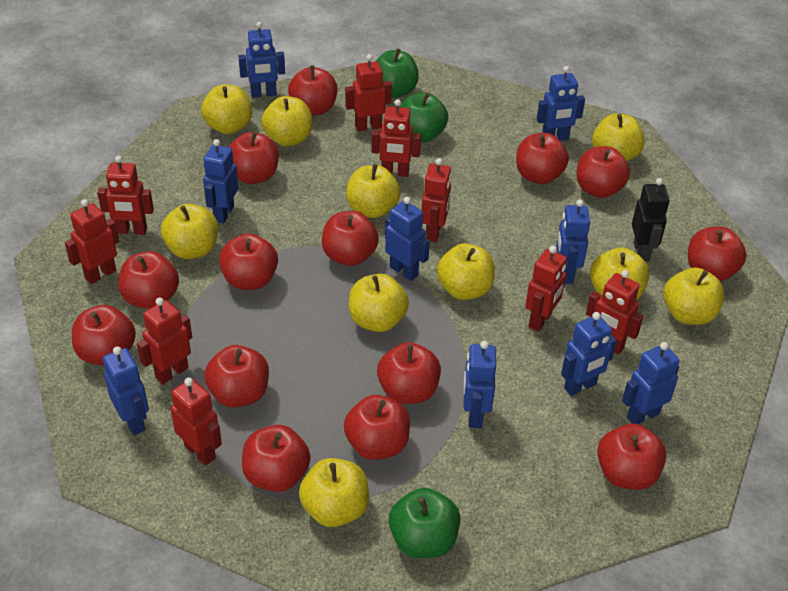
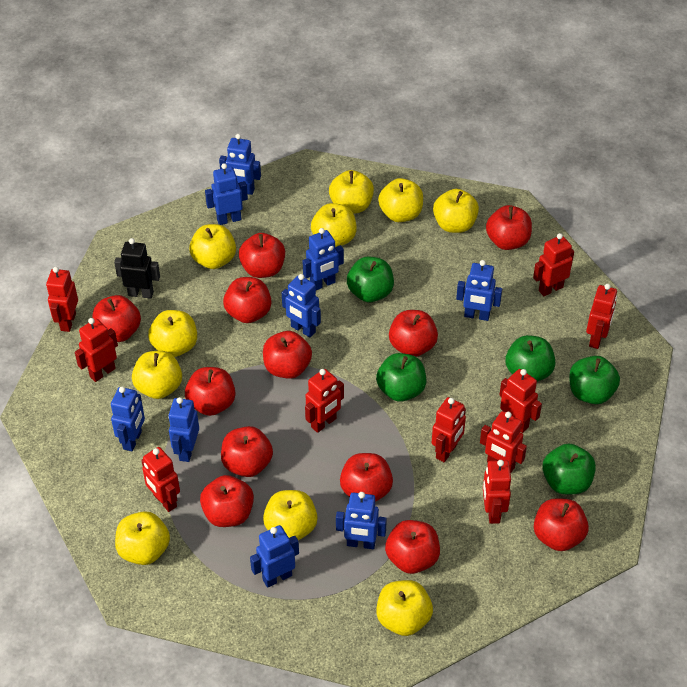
green apple: [376,48,419,98] [389,488,461,558] [400,92,448,142] = 3 -> [347,257,394,302] [376,353,426,402] [506,335,555,382] [542,443,596,494] [569,356,620,404] = 5
red apple: [72,305,136,365] [118,251,179,309] [204,345,269,408] [219,233,278,290] [229,132,279,184] [242,425,311,492] [288,65,337,116] [322,211,379,266] [344,395,410,460] [377,342,441,404] [516,133,569,184] [576,146,630,198] [597,424,666,490] [688,227,746,281] = 14 -> [92,295,141,342] [185,367,235,416] [200,475,254,527] [221,426,273,477] [223,277,272,323] [239,233,285,278] [263,331,312,379] [340,453,393,502] [385,520,440,574] [389,310,438,357] [486,205,532,250] [534,498,589,551] = 12
red robot: [65,199,119,284] [97,155,154,235] [137,298,192,384] [171,378,222,465] [345,54,392,131] [372,99,421,177] [422,158,452,242] [525,246,567,332] [586,270,643,355] = 9 -> [46,267,78,332] [75,318,118,382] [141,447,180,512] [305,369,344,433] [432,397,466,462] [480,411,527,473] [483,460,511,524] [499,369,542,433] [533,233,574,296] [586,284,617,349] = 10

